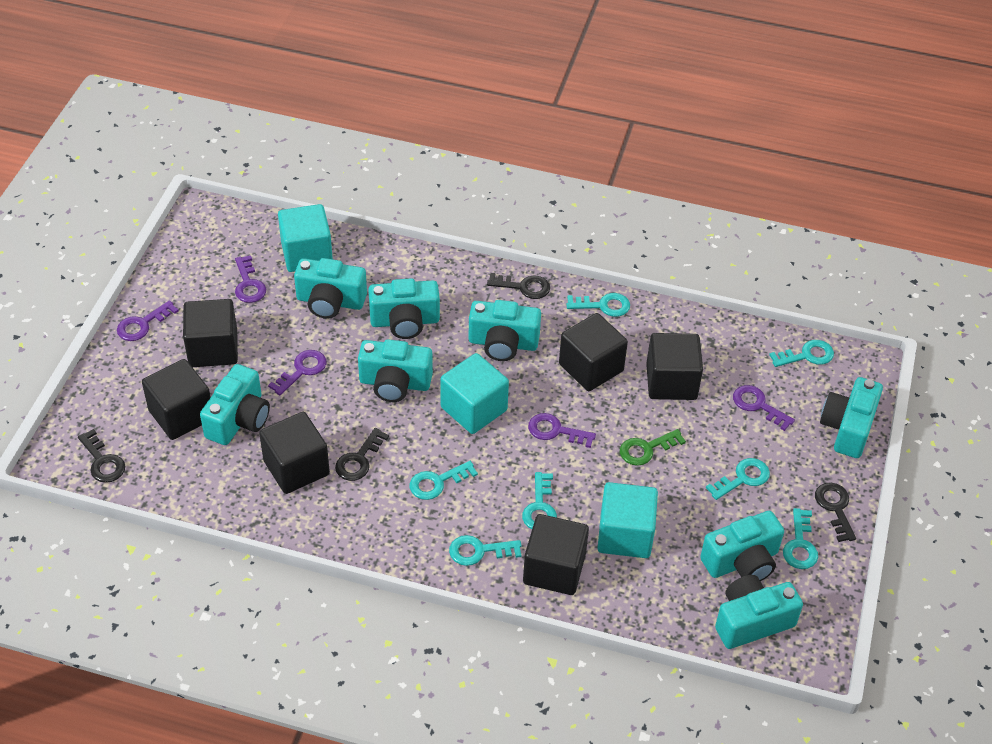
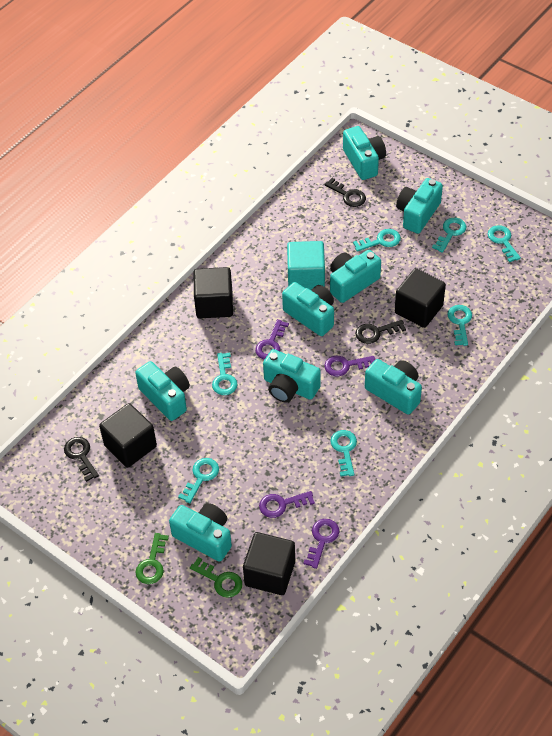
black cube: [142,359,211,440] [183,299,238,367] [259,412,330,494] [523,514,589,595] [559,313,628,391] [646,333,703,400] = 6 -> [99,403,157,468] [194,267,233,318] [243,532,295,595] [395,268,446,328] = 4
black key: [78,429,125,483] [335,428,389,481] [487,273,550,299] [815,483,856,542] = 4 -> [64,437,99,482] [324,178,366,207] [356,320,406,344] = 3
green key: [620,429,686,466] = 1 -> [136,533,169,584] [190,557,242,598] = 2
purple key: [117,301,179,341] [235,255,266,303] [268,350,326,395] [528,413,596,448] [733,385,795,431] = 5 -> [255,319,289,360] [259,491,315,518] [303,519,339,569] [324,356,375,377] = 4
turquoise cube: [278,204,333,272] [440,353,509,434] [597,482,658,558] = 3 -> [287,241,325,290] = 1

